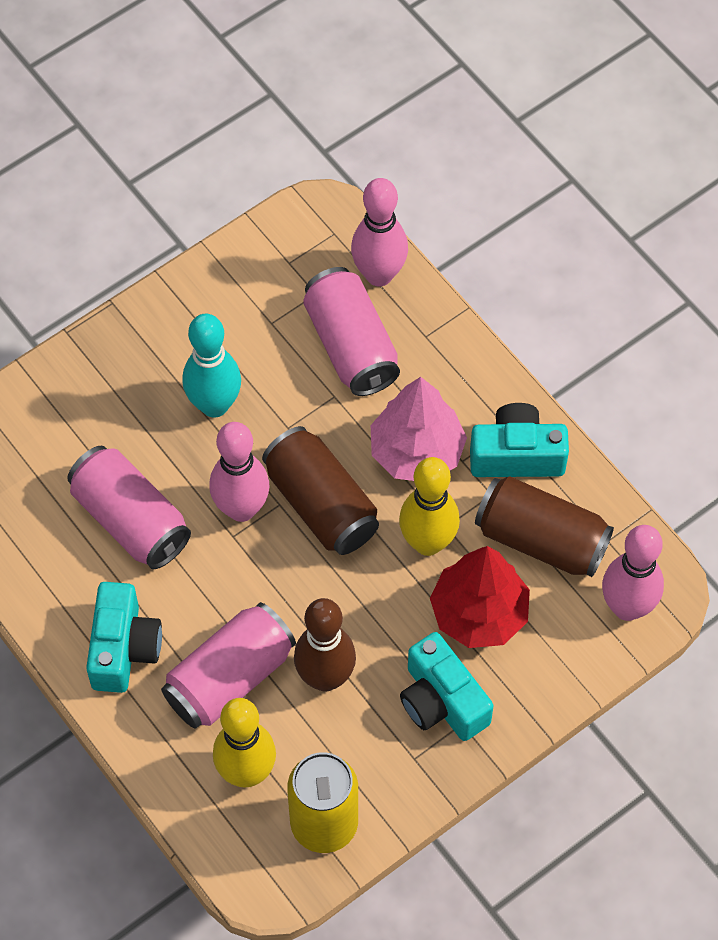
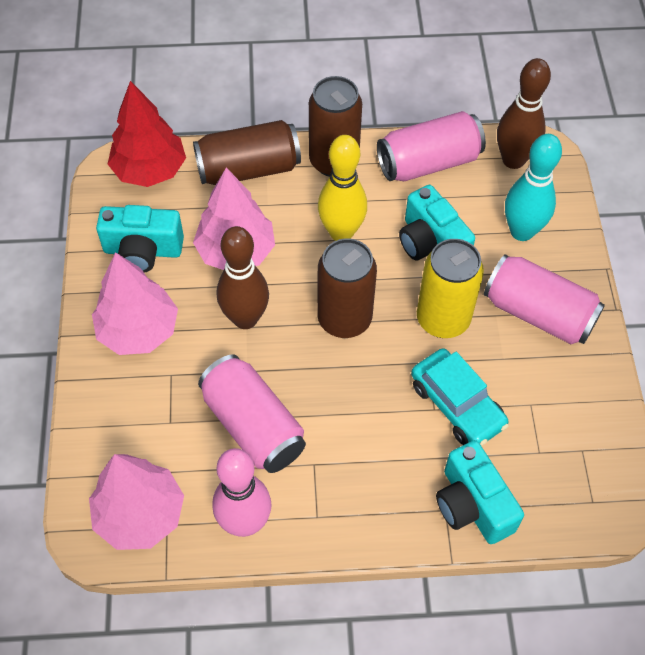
brown bowling pin: [294,598,356,692] = 1 -> [217,226,269,329] [497,58,551,169] = 2
brown can: [262,426,379,555] [475,476,614,577] = 2 -> [193,120,301,185] [309,76,362,177] [317,238,377,338] = 3
pink bowling pin: [209,422,270,522] [351,178,408,286] [602,525,664,621] = 3 -> [212,448,272,537] = 1
pink tree: [371,377,467,481] = 1 -> [89,454,184,550] [92,252,178,355] [193,167,275,270] = 3
turquoise car: none = 0 -> [411,348,509,446] = 1
yellow bowling pin: [213,698,276,788] [399,457,460,556] = 2 -> [318,135,367,241] = 1

